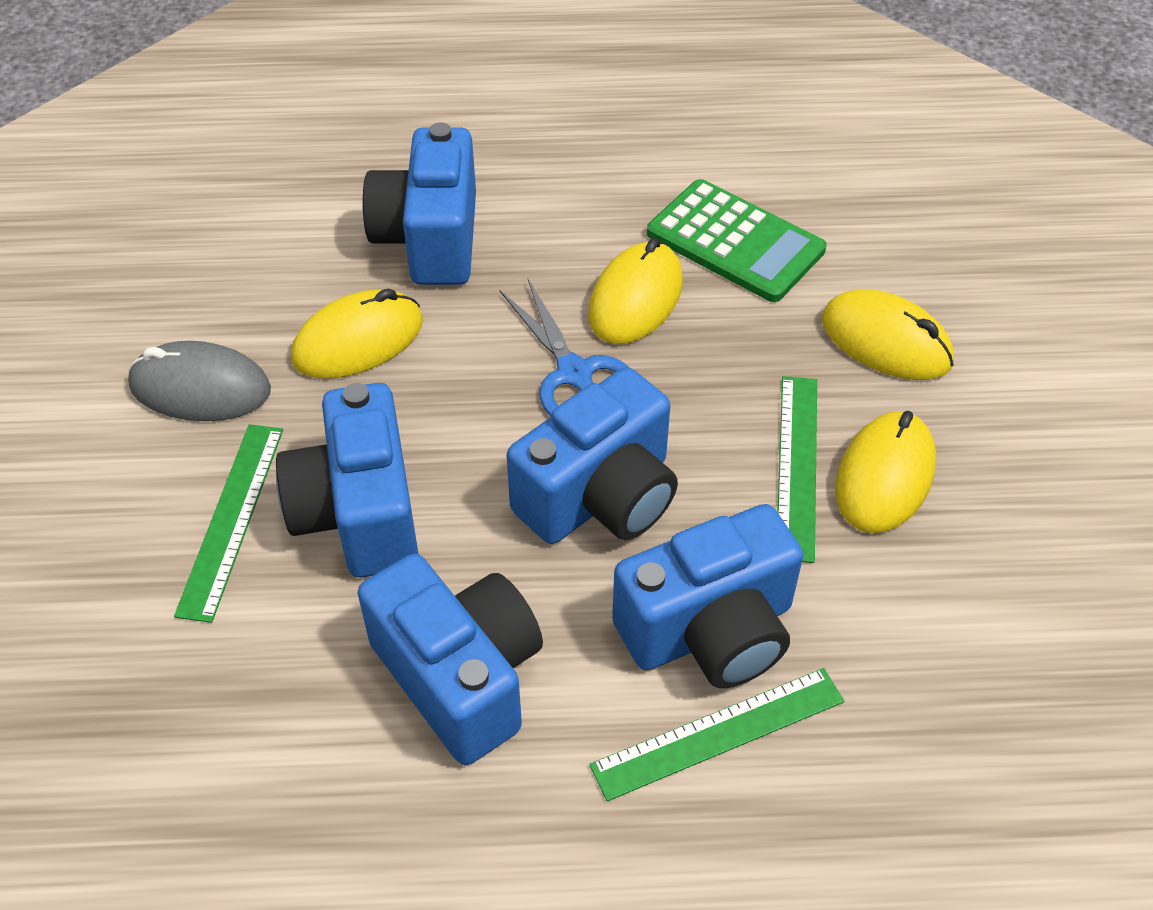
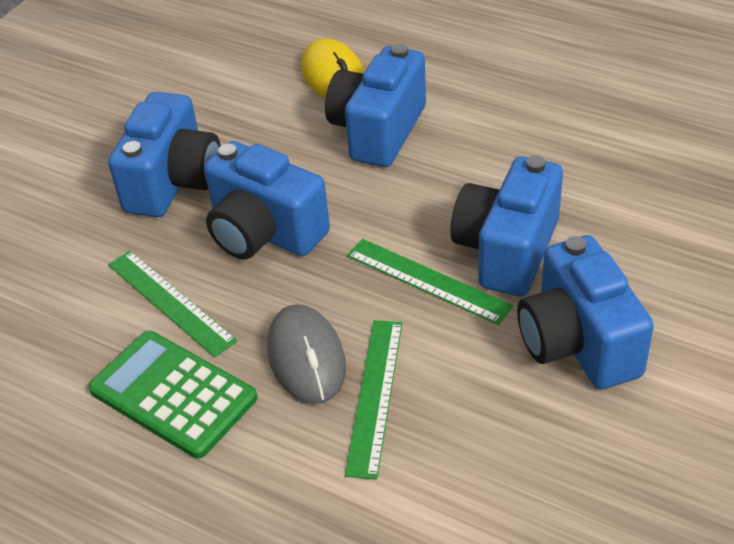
blue scissors: [500,277,628,417] = 1 -> none = 0
yellow mouse: [291,289,423,379] [588,238,683,344] [822,290,954,380] [835,411,936,533] = 4 -> [302,38,365,98] = 1

